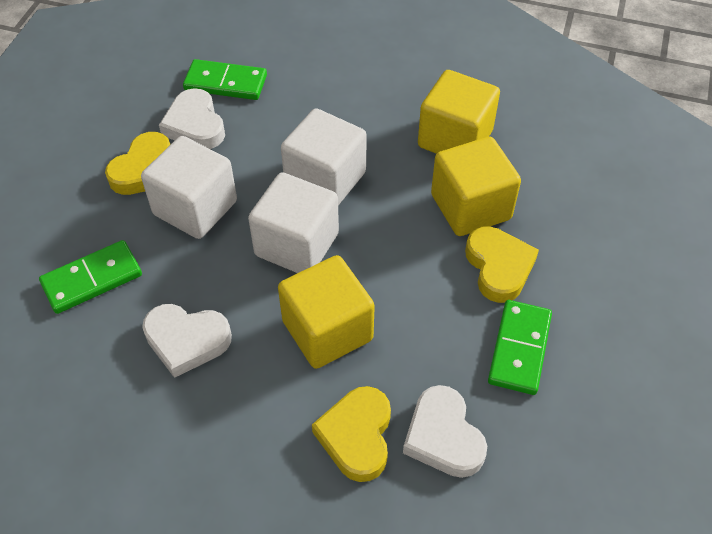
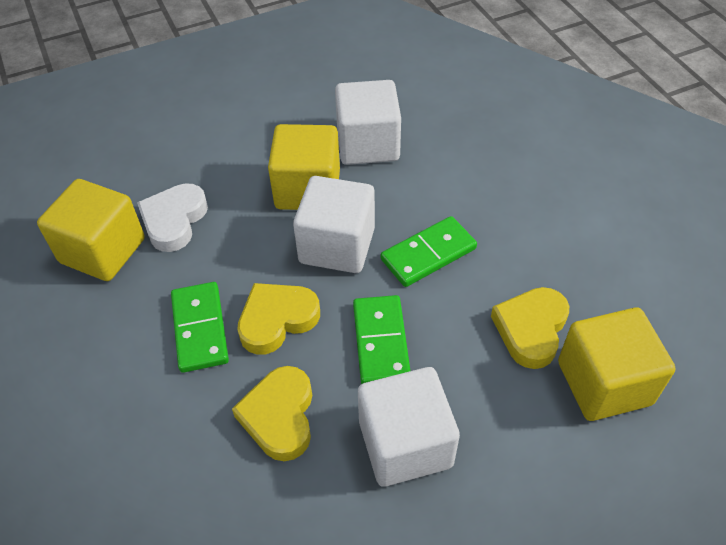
white heart: [142,304,232,378] [159,88,225,149] [403,385,487,478] = 3 -> [137,183,208,252] = 1

